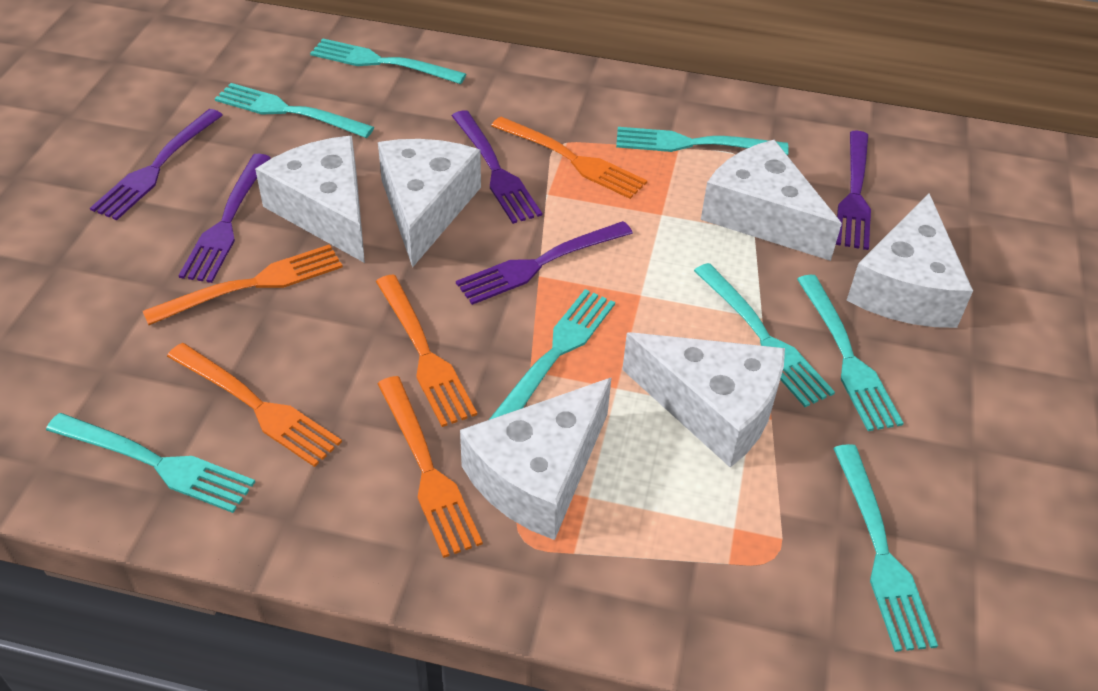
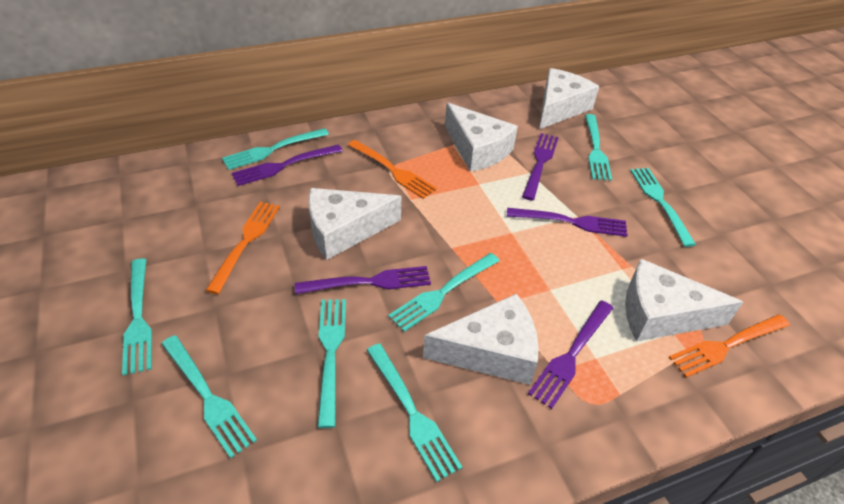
orange fork: [143,244,343,325] [167,343,342,467] [376,274,477,427] [377,376,483,558] [491,117,647,199] = 5 -> [205,202,280,294] [348,140,437,199] [668,314,790,378] = 3
white cheese: [255,136,365,263] [378,139,481,268] [460,377,612,540] [622,332,785,468] [701,140,842,261] [846,193,973,328] = 6 -> [308,188,401,260] [423,294,539,385] [445,103,518,172] [539,68,599,129] [625,259,743,342] = 5

